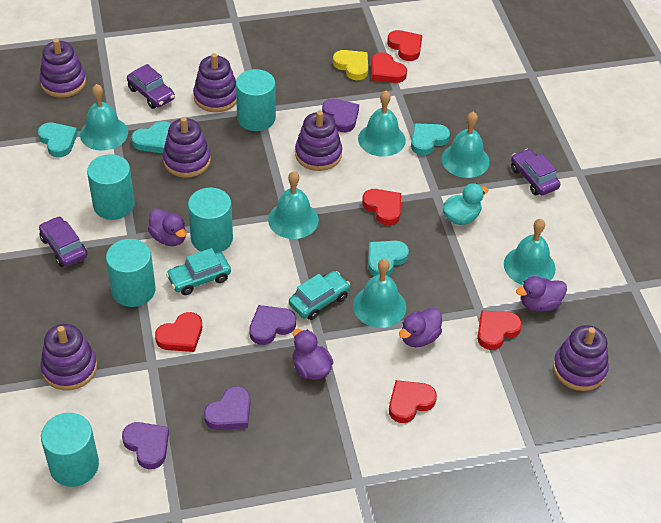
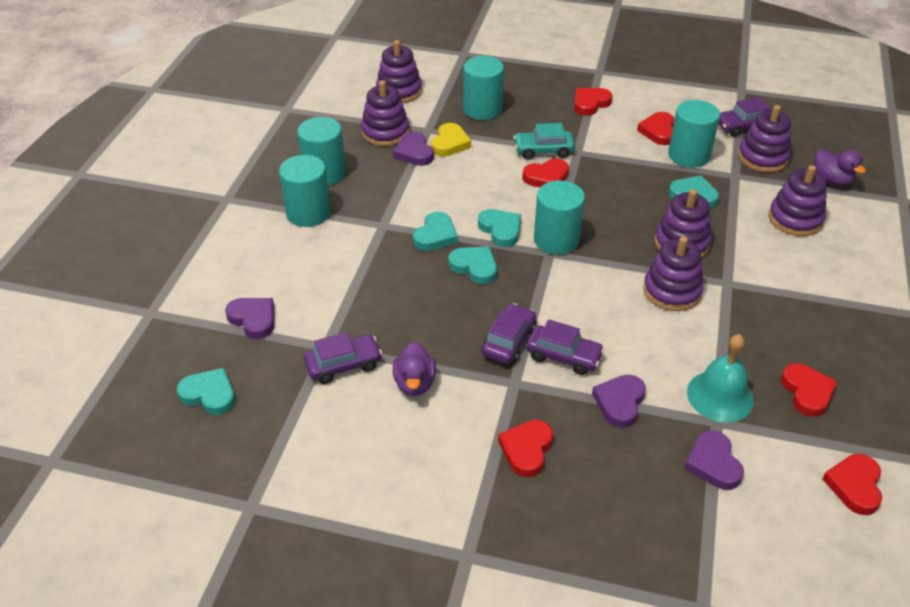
purple car: [39,216,87,267] [127,64,175,109] [511,149,560,195] = 3 -> [304,332,382,384] [481,303,536,364] [526,319,605,375] [718,97,770,137] = 4
purple duck: [148,208,187,246] [293,329,333,380] [399,308,442,347] [516,276,567,312] = 4 -> [393,342,436,396] [814,149,866,186] = 2
turquoise bell: [80,84,128,151] [268,171,319,239] [353,259,406,328] [358,91,406,157] [441,111,490,178] [504,219,556,285] = 6 -> [687,334,754,422] = 1
turquoise car: [166,248,231,295] [289,271,350,320] = 2 -> [513,123,575,160] = 1
turquoise duck: [443,183,488,225] = 1 -> none = 0
turquoise heart: [38,123,78,157] [131,121,171,153] [368,241,409,276] [411,123,450,155] = 4 -> [177,368,235,415] [413,212,458,251] [448,246,497,284] [478,209,521,247] [669,175,719,209] = 5

